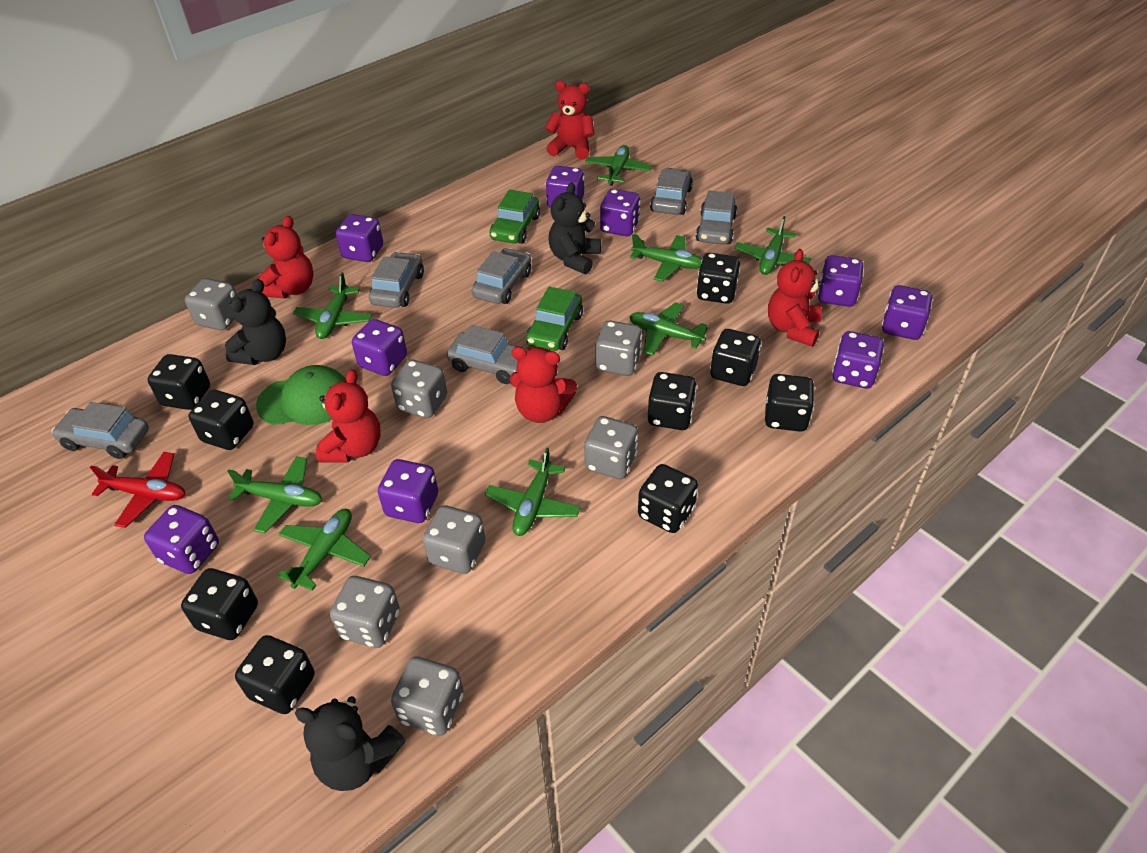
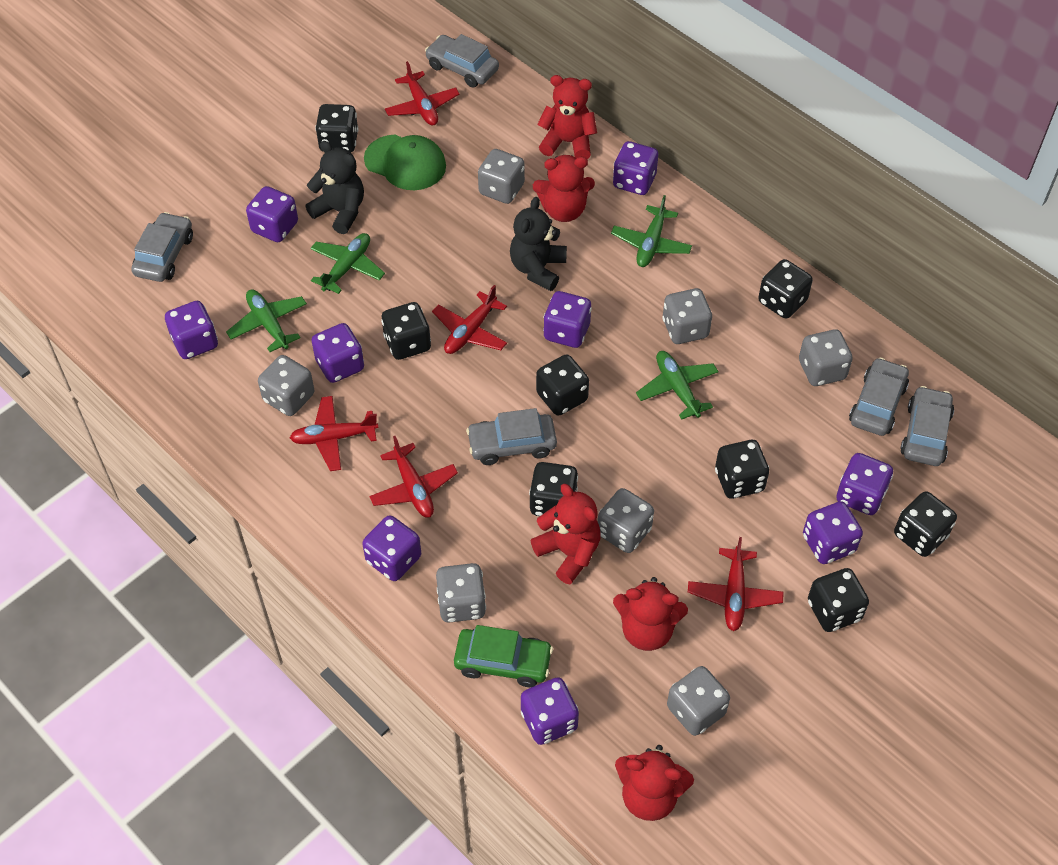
black dice: [148,354,210,410] [181,568,258,640] [189,390,254,450] [235,635,315,714] [638,464,698,533] [648,372,697,430] [696,253,740,304] [710,329,761,386] [765,374,815,432] = 9 -> [315,104,359,153] [381,302,431,360] [529,462,578,516] [536,354,589,416] [715,440,769,499] [758,259,813,319] [808,568,869,632] [894,491,957,557] = 8
black teddy bear: [225,279,286,365] [295,696,406,791] [548,182,601,274] = 3 -> [306,141,364,234] [510,197,567,291] = 2
green car: [490,189,540,244] [526,287,583,351] = 2 -> [454,625,553,687] = 1
green plane: [227,456,322,533] [277,509,371,591] [293,272,372,339] [485,448,581,536] [585,145,652,186] [629,302,708,356] [630,234,702,282] [734,216,811,275] = 8 -> [226,289,307,352] [310,233,385,294] [611,195,692,267] [636,351,719,419] = 4
grey car: [51,402,149,459] [369,252,424,308] [447,325,527,384] [472,248,531,304] [650,168,693,215] [696,191,737,245] = 6 -> [131,212,193,282] [425,34,499,88] [466,408,557,465] [849,357,909,436] [900,386,954,466] = 5
red plane: [90,452,185,528] = 1 -> [290,396,379,471] [369,436,458,518] [385,61,459,126] [432,285,507,354] [688,537,784,631] = 5

